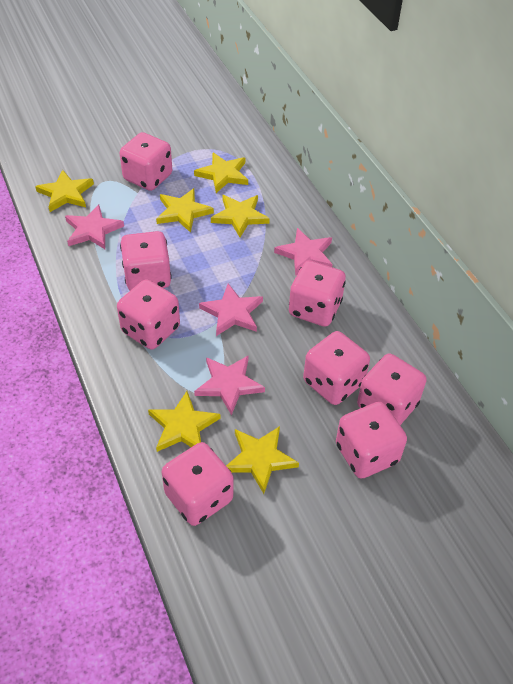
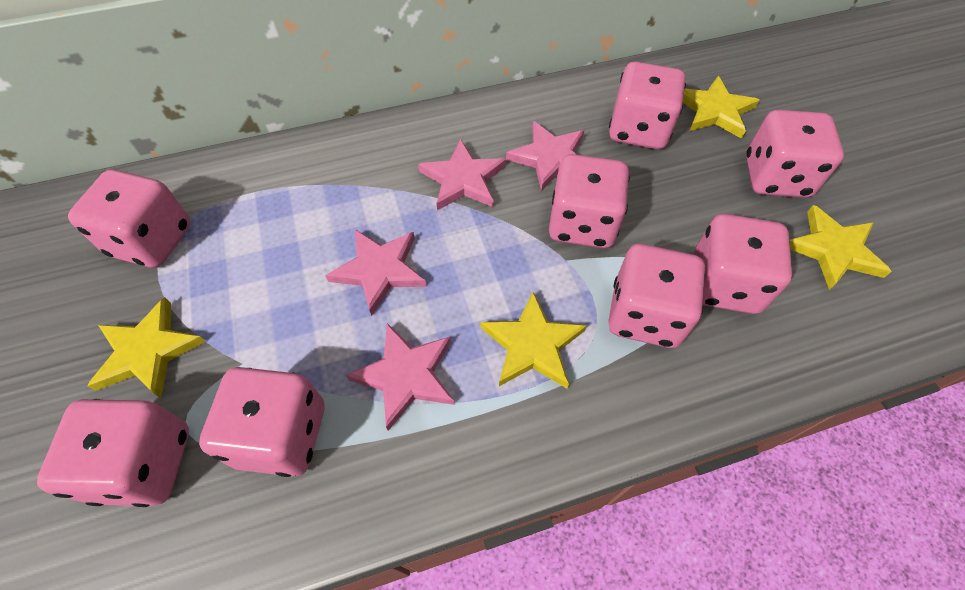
yellow star: [35,170,94,212] [148,391,220,452] [156,188,214,233] [194,152,248,193] [211,195,270,237] [226,426,299,494] = 6 -> [87,297,206,398] [480,292,586,388] [683,76,760,139] [789,205,892,290] = 4

